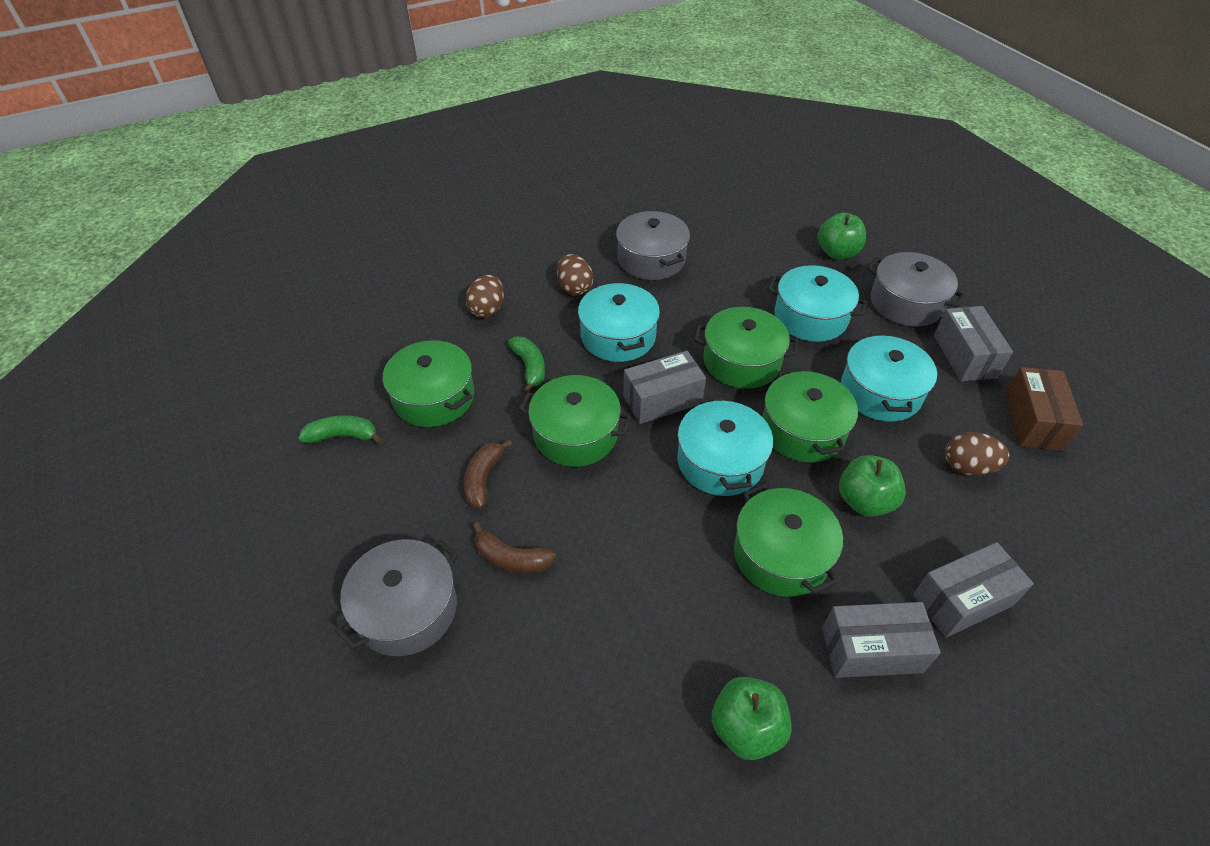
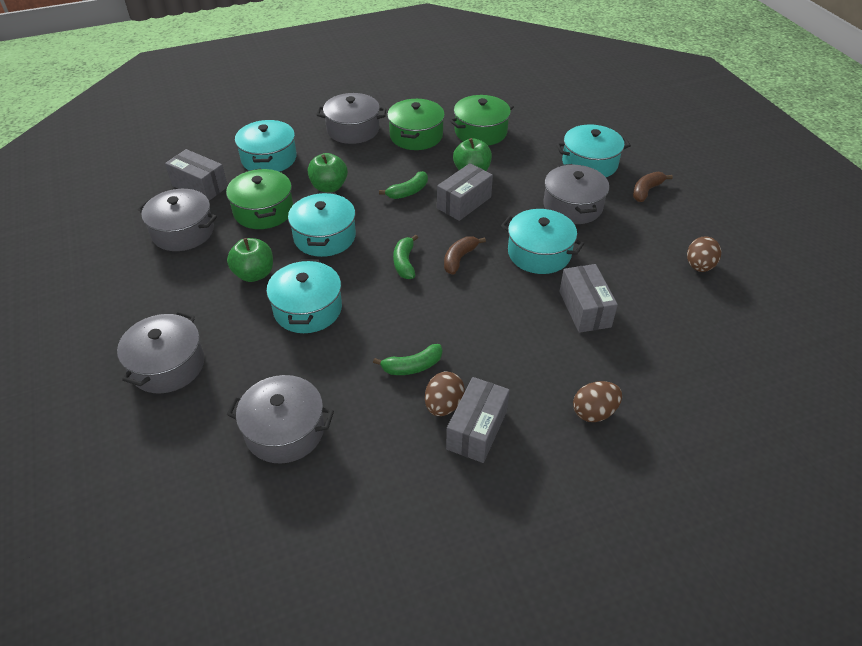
brown box: [1005,367,1083,451] = 1 -> none = 0
green banana: [298,415,382,443] [508,337,545,393] = 2 -> [373,344,442,375] [379,171,428,199] [393,234,418,279] = 3
green pot: [383,340,474,427] [519,375,632,467] [694,307,798,389] [734,484,843,597] [762,368,858,463] = 5 -> [226,168,293,229] [387,98,445,150] [449,95,514,146] = 3
grey pot: [335,539,458,656] [616,211,690,280] [867,252,965,327] = 3 -> [117,311,205,394] [138,189,217,251] [227,375,334,464] [317,93,386,144] [543,164,609,224] = 5
turquoise pot: [578,281,660,362] [677,397,773,496] [767,265,868,342] [841,333,937,422] = 4 -> [235,120,297,172] [266,259,342,333] [288,192,356,257] [501,209,584,274] [556,124,631,177] = 5

